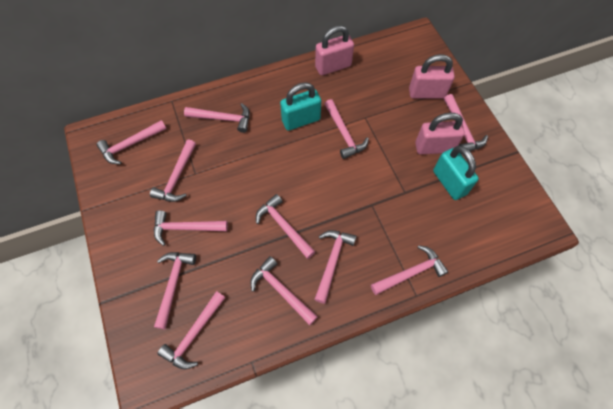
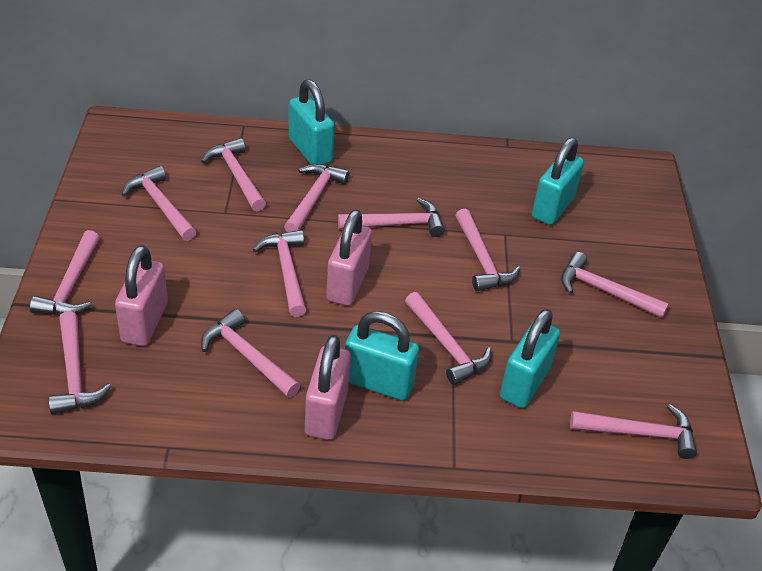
turquoise padlock: [280,82,321,131] [433,146,479,200] = 2 -> [289,79,335,164] [345,311,419,401] [500,309,560,408] [532,137,584,225] = 4

